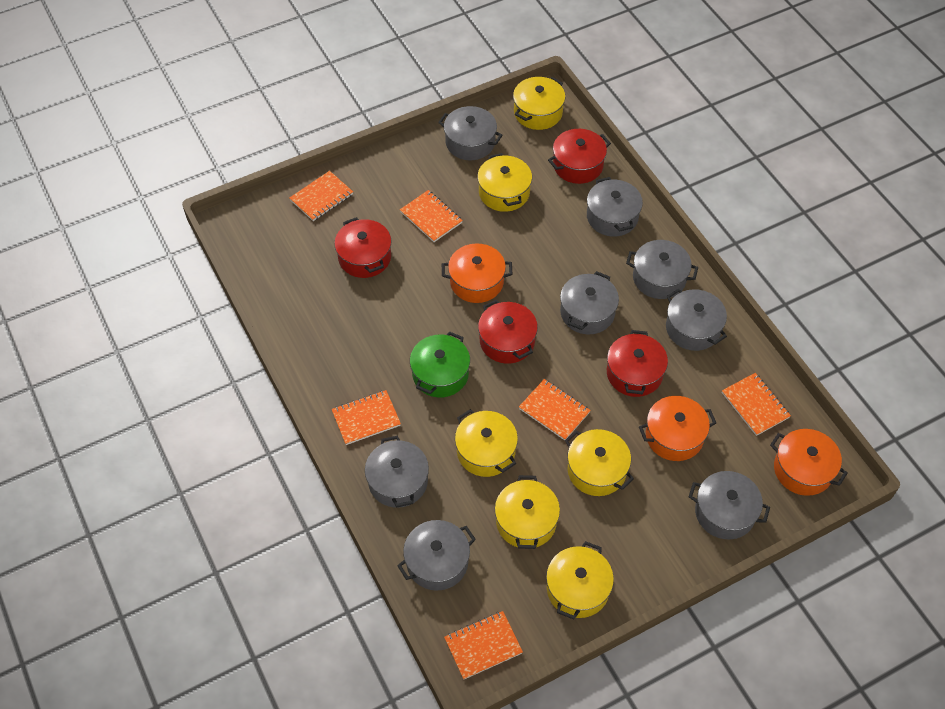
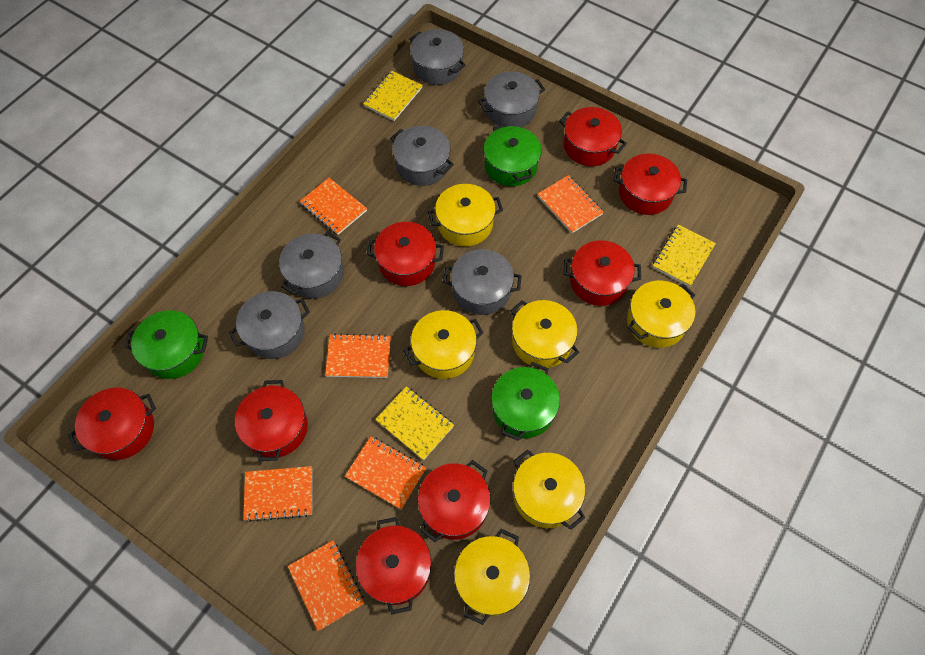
green pot: [410,332,470,398] = 1 -> [124,310,208,379] [484,124,542,186] [491,362,560,441] = 3
grey pot: [365,436,429,508] [397,520,476,591] [438,106,503,160] [560,271,619,334] [587,177,643,237] [626,240,698,299] [666,288,727,351] [689,471,770,540] = 8 -> [229,291,310,359] [279,231,344,299] [390,126,454,186] [410,29,466,85] [443,249,522,315] [478,71,545,127] = 6
orange pot: [442,244,513,303] [639,396,716,461] [770,429,848,496] = 3 -> none = 0
red pot: [334,217,392,278] [478,299,538,364] [548,129,611,184] [607,330,668,397] = 4 -> [68,388,156,460] [235,380,308,461] [356,517,432,615] [367,222,444,286] [418,460,491,542] [559,107,627,166] [564,240,641,306] [614,153,687,215] = 8
yellow notebook: none = 0 -> [363,71,423,121] [375,386,454,460] [653,225,716,287] = 3

